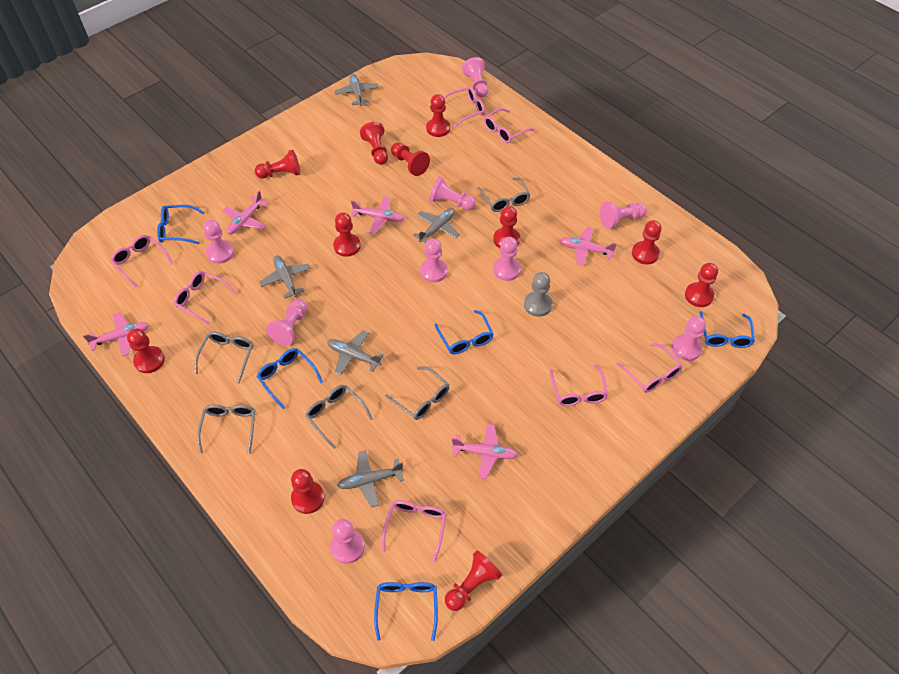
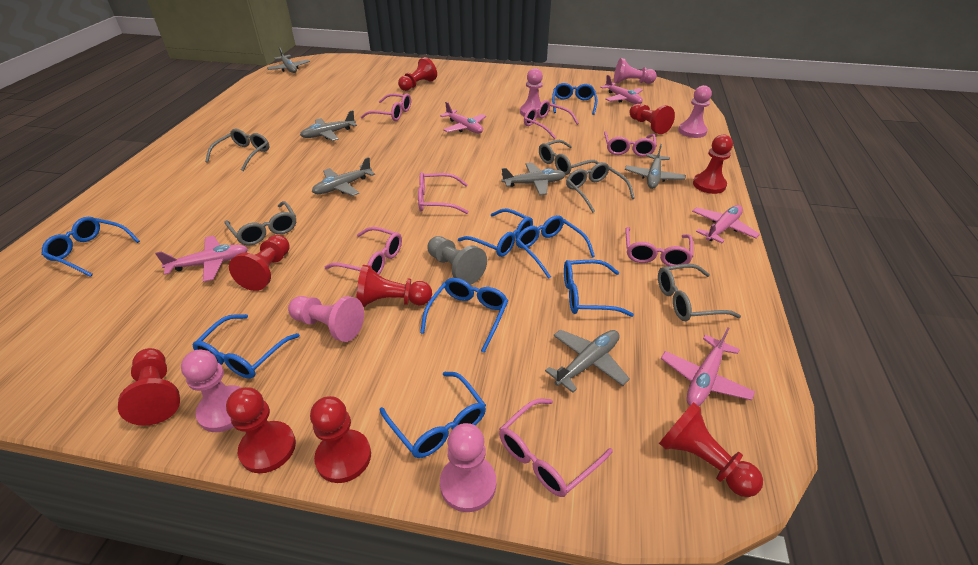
blue glasses: [157,205,205,244] [257,348,323,409] [374,582,438,641] [435,310,494,354] [699,311,755,348] = 5 -> [41,217,140,277] [193,314,300,379] [379,372,486,458] [420,278,508,353] [458,209,533,257] [516,215,595,279] [552,83,597,115] [564,260,634,317] = 8
grey plane: [259,255,311,298] [327,331,384,375] [334,74,378,106] [337,450,404,507] [413,208,460,243] = 5 -> [267,47,310,73] [300,110,357,141] [312,157,375,196] [501,163,566,195] [545,329,630,393] [625,144,686,189] = 6
pink pawn: [203,220,234,264] [266,299,307,346] [330,519,365,564] [420,238,448,283] [429,176,476,210] [462,57,488,97] [493,237,521,281] [600,202,647,229] [672,316,706,361] = 9 -> [181,350,242,432] [288,296,364,342] [440,423,496,512] [520,68,543,118] [614,58,657,84] [678,85,712,138] = 6
red pawn: [127,329,165,373] [254,150,300,179] [291,469,325,514] [333,212,361,257] [360,122,388,165] [391,142,430,176] [426,94,450,137] [445,550,502,611] [493,206,520,248] [632,220,662,265] [685,263,718,307] = 11 -> [118,348,180,426] [226,387,296,473] [229,235,290,291] [310,396,371,483] [356,265,432,307] [398,57,437,91] [629,104,675,134] [659,402,763,497] [693,134,733,194] = 9

